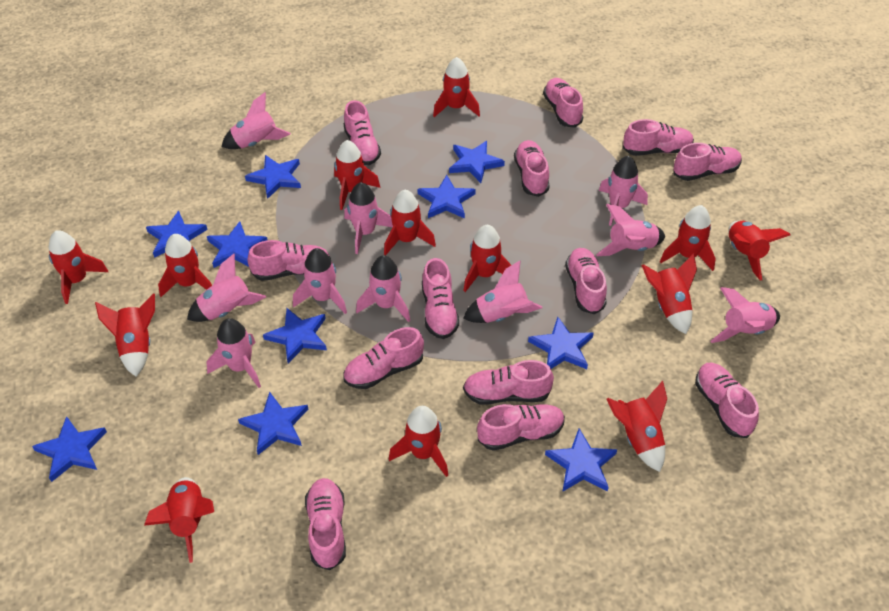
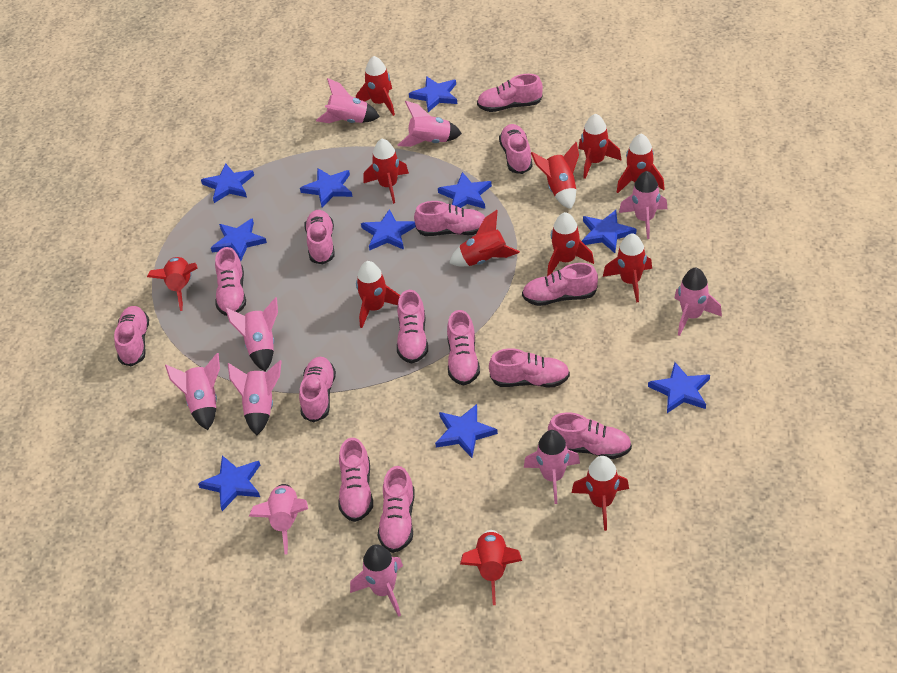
pink shoe: [248,240,330,281] [305,478,346,570] [343,327,424,389] [344,100,381,165] [422,258,459,339] [463,360,554,405] [477,404,565,451] [514,140,550,197] [543,78,583,128] [565,248,607,314] [623,119,694,156] [673,143,742,181] [695,362,759,438] = 13 -> [114,306,149,366] [215,247,246,316] [299,357,336,422] [305,210,335,264] [339,438,373,522] [378,466,415,553] [397,290,428,364] [414,201,485,236] [447,310,480,385] [477,74,543,112] [489,348,570,387] [499,124,532,174] [522,263,598,306] [548,412,632,459] = 14
red rocket: [49,230,108,304] [95,294,155,377] [144,477,214,563] [158,234,212,297] [334,140,380,210] [384,190,436,256] [389,406,448,477] [433,57,480,117] [464,225,511,292] [607,381,667,472] [641,253,697,334] [660,205,716,271] [728,221,790,280] = 13 -> [147,257,198,311] [356,56,395,116] [356,261,400,328] [363,139,409,204] [449,210,520,266] [460,530,522,605] [531,142,579,209] [547,212,594,276] [572,456,629,531] [579,114,622,179] [603,233,652,303] [617,134,665,193] = 12

